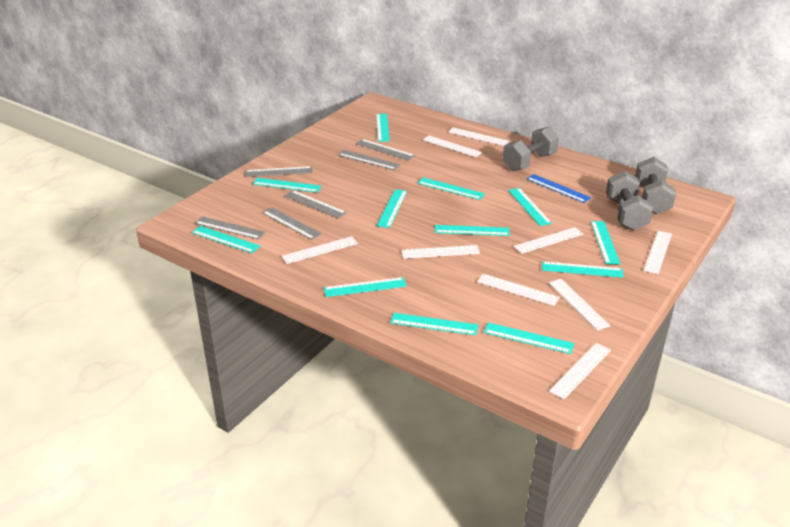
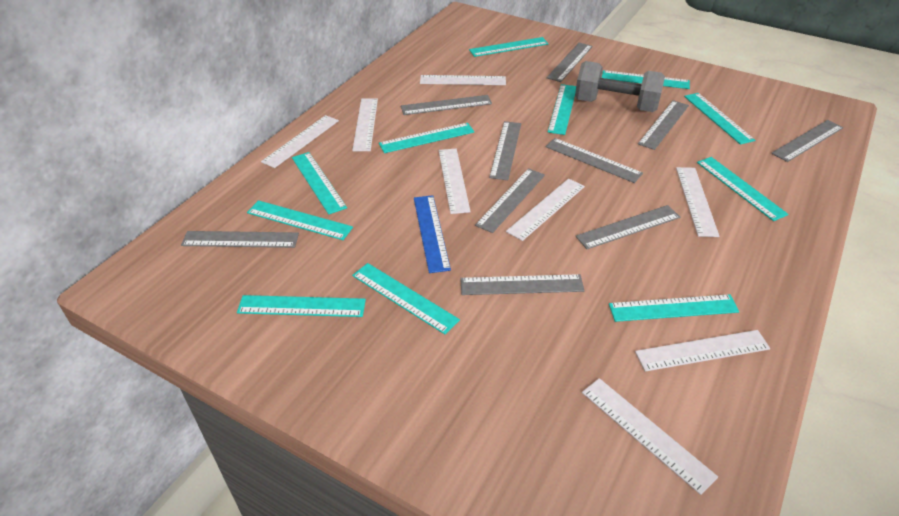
grey dumbbell: [503,127,559,171] [606,171,653,231] [635,157,676,214] = 3 -> [575,61,665,112] = 1
grey ruler: [195,216,266,240] [245,166,313,177] [262,207,322,240] [285,190,347,218] [338,150,400,170] [356,139,415,161] = 6 -> [181,231,299,248] [401,95,492,115] [460,274,585,295] [475,168,545,233] [489,121,521,180] [546,43,593,82] [546,138,643,183] [576,205,680,249] [638,100,689,150] [771,120,843,162] = 10
turquoise ruler: [191,226,260,253] [253,178,321,193] [324,277,407,297] [376,114,390,142] [377,189,407,228] [390,313,478,335] [417,177,485,200] [435,225,510,236] [484,322,574,354] [508,188,552,226] [542,261,623,278] [591,221,620,264] = 12 -> [237,295,366,317] [247,200,353,240] [292,152,347,215] [352,263,460,334] [379,123,474,153] [469,37,549,57] [548,84,576,135] [602,70,690,89] [609,294,739,322] [684,93,755,145] [697,157,789,221] = 11
white ruler: [281,236,358,264] [401,245,480,259] [423,135,482,157] [448,127,509,146] [477,274,560,306] [513,227,583,254] [549,279,610,331] [549,343,611,399] [643,231,672,274] = 9 -> [261,115,339,168] [352,98,378,151] [420,75,506,85] [439,149,471,214] [506,178,585,241] [582,378,718,495] [635,330,770,372] [676,167,719,237] = 8

